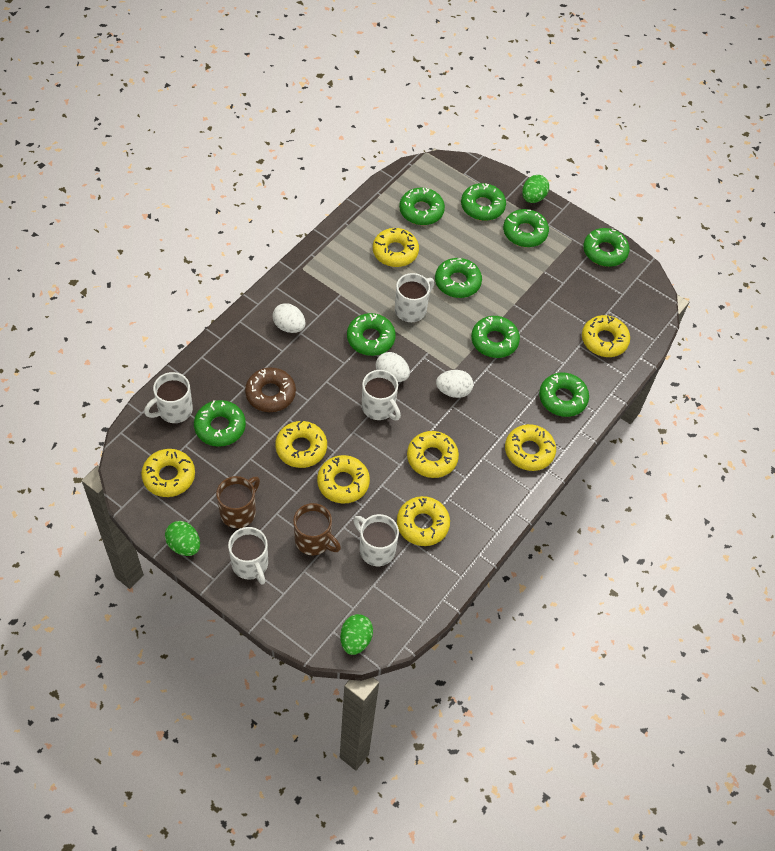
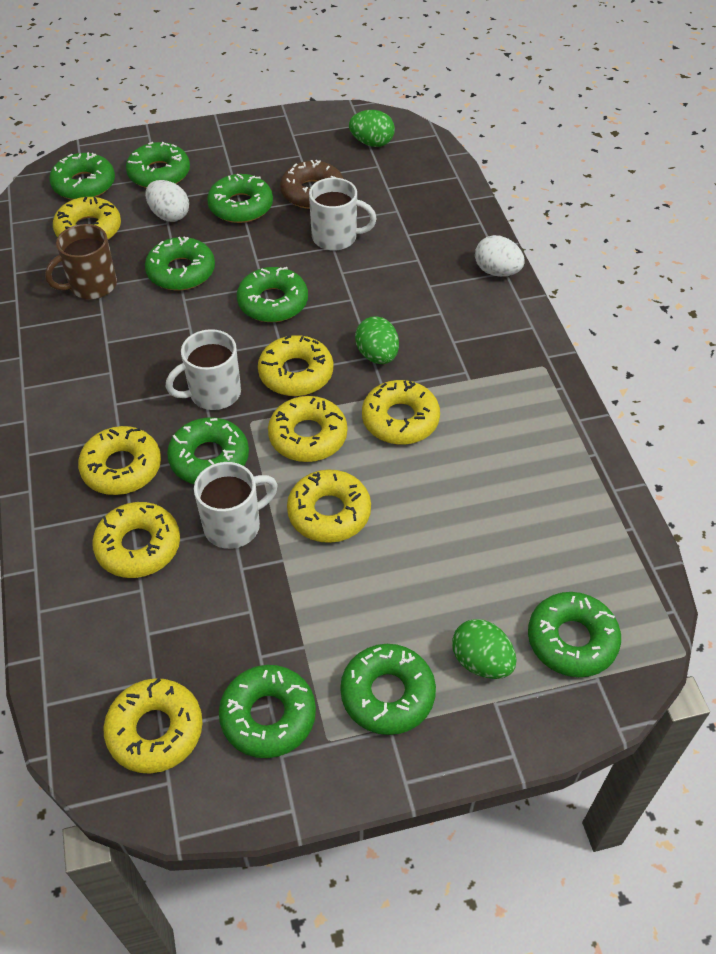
brown mug: [216,476,260,528] [293,503,341,555] = 2 -> [45,224,117,299] = 1
white egg: [273,303,306,333] [376,352,410,382] [436,370,473,398] = 3 -> [145,180,189,222] [475,235,524,277] = 2
white mug: [144,372,193,423] [228,527,268,585] [353,514,399,566] [362,370,401,420] [395,273,434,322] = 5 -> [166,329,241,410] [194,462,278,549] [309,178,377,251] = 3

